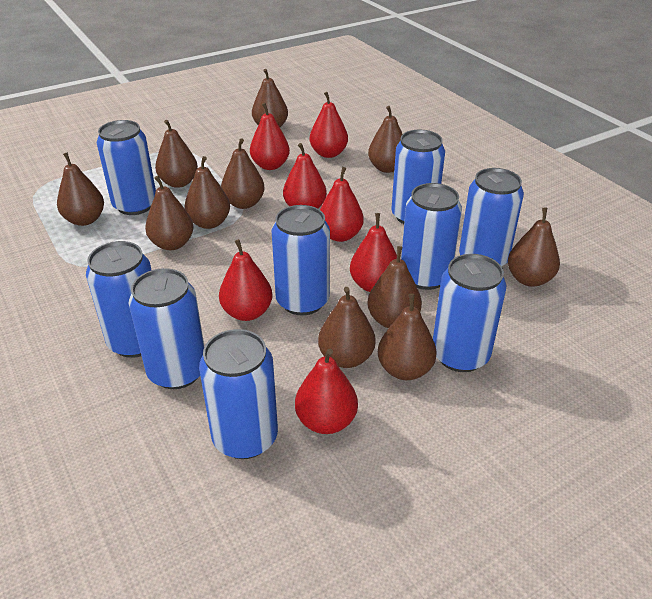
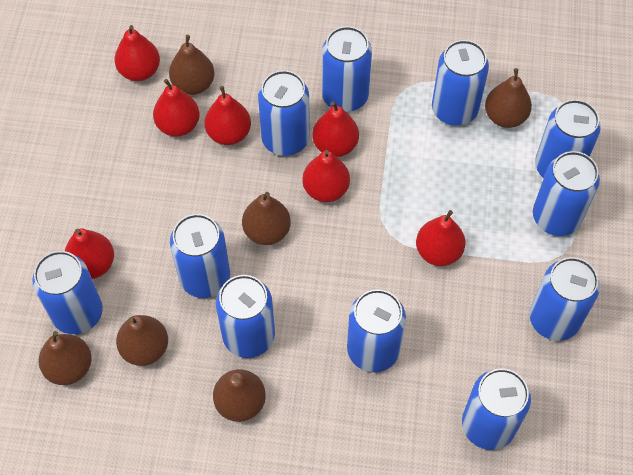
blue can: [86,241,151,358] [97,120,156,215] [129,268,204,389] [199,329,278,459] [271,205,330,315] [391,129,445,224] [401,183,462,290] [433,254,506,372] [459,168,524,267] = 9 -> [32,251,103,334] [170,214,230,298] [216,275,275,358] [258,70,310,156] [322,26,372,112] [347,289,406,372] [432,40,489,126] [462,369,531,450] [529,257,600,341] [533,151,600,236] [535,100,601,178] = 11
brown pear: [57,152,104,226] [145,176,194,250] [155,120,198,188] [184,156,230,229] [221,138,265,209] [252,69,288,127] [318,287,376,368] [368,106,402,173] [368,246,422,328] [378,293,437,380] [508,208,560,287] = 11 -> [39,331,92,385] [116,315,168,366] [169,35,215,95] [213,369,266,422] [242,192,291,245] [485,68,532,128] = 6

